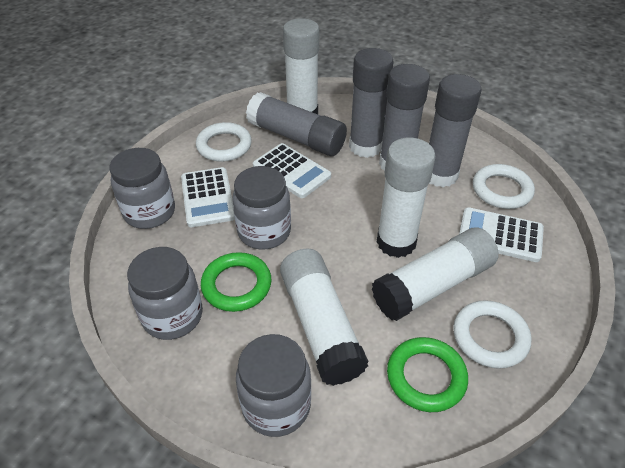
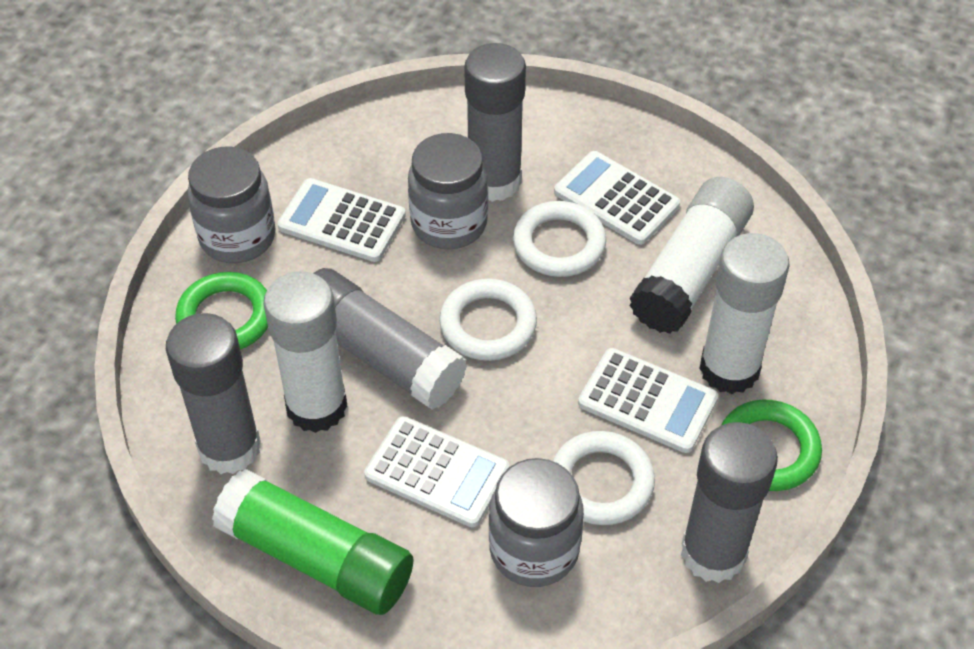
green glue stick: none = 0 -> [212,469,414,615] = 1
grey jar: [109,148,175,229] [127,247,203,340] [232,166,291,250] [236,334,311,437] = 4 -> [187,146,276,263] [408,133,488,249] [489,458,584,587] = 3
white calculator: [181,167,235,227] [253,143,331,198] [459,207,544,262] = 3 -> [278,178,406,262] [364,416,510,527] [554,151,680,245] [578,348,718,453] = 4
white glue stick: [280,249,369,386] [283,18,319,114] [372,227,499,321] [377,138,436,258] = 4 -> [263,271,347,433] [629,177,754,334] [699,233,790,394] = 3

